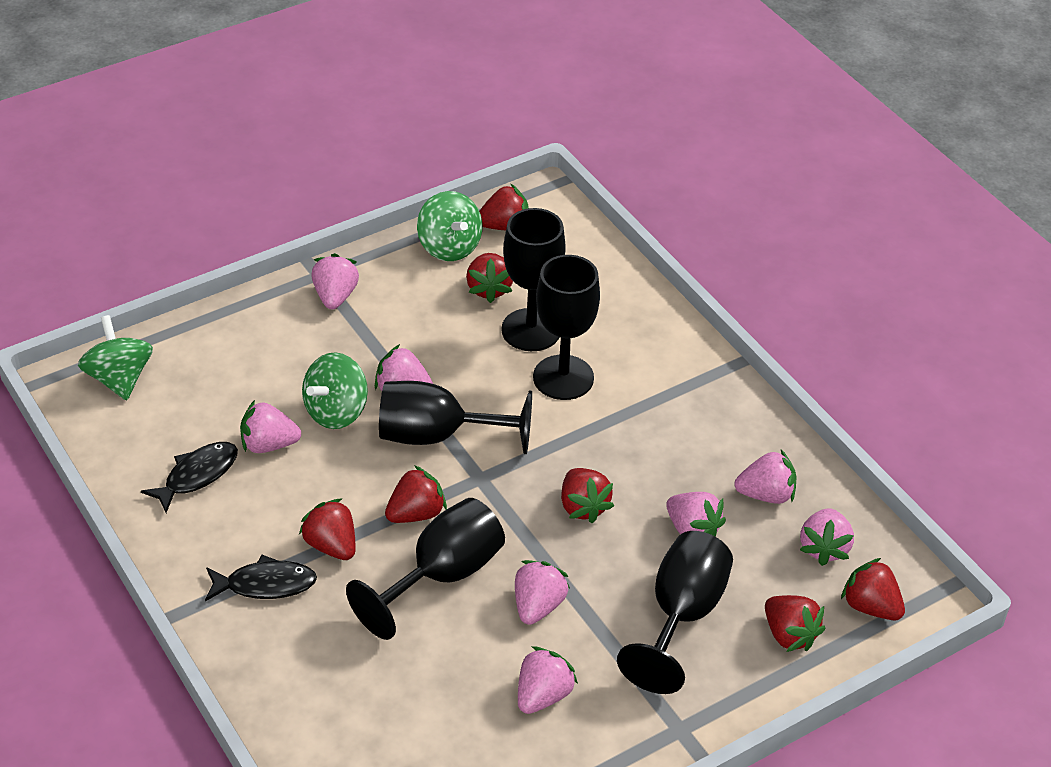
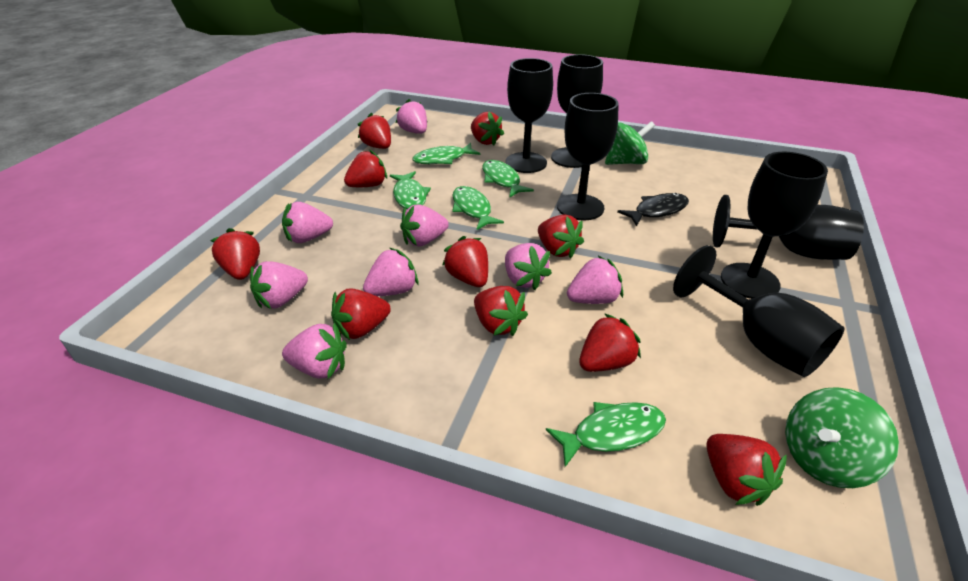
black fish: [141,442,238,513] [205,555,317,601] = 2 -> [617,193,689,226] = 1
black goblet: [346,498,505,640] [379,381,532,454] [501,208,566,351] [533,255,600,400] [617,531,733,694] = 5 -> [505,58,553,173] [551,54,603,168] [557,93,619,221] [673,245,844,377] [713,195,864,260] [721,152,828,299] = 6
green fish: none = 0 -> [390,171,431,209] [412,143,480,164] [452,186,504,230] [482,160,534,198] [546,402,666,467] = 5
green spinning top: [78,315,153,400] [302,352,368,429] [417,191,482,261] = 3 -> [605,121,655,165] [785,387,899,488] = 2
red strawberry: [299,498,356,560] [385,465,447,523] [466,253,513,303] [479,183,529,230] [561,468,614,523] [765,595,825,652] [841,558,905,620] = 7 -> [210,228,260,280] [331,288,391,340] [344,149,387,187] [358,113,391,149] [443,236,488,287] [471,112,504,146] [474,286,528,336] [538,214,584,259] [579,313,641,372] [707,434,787,506] = 10

